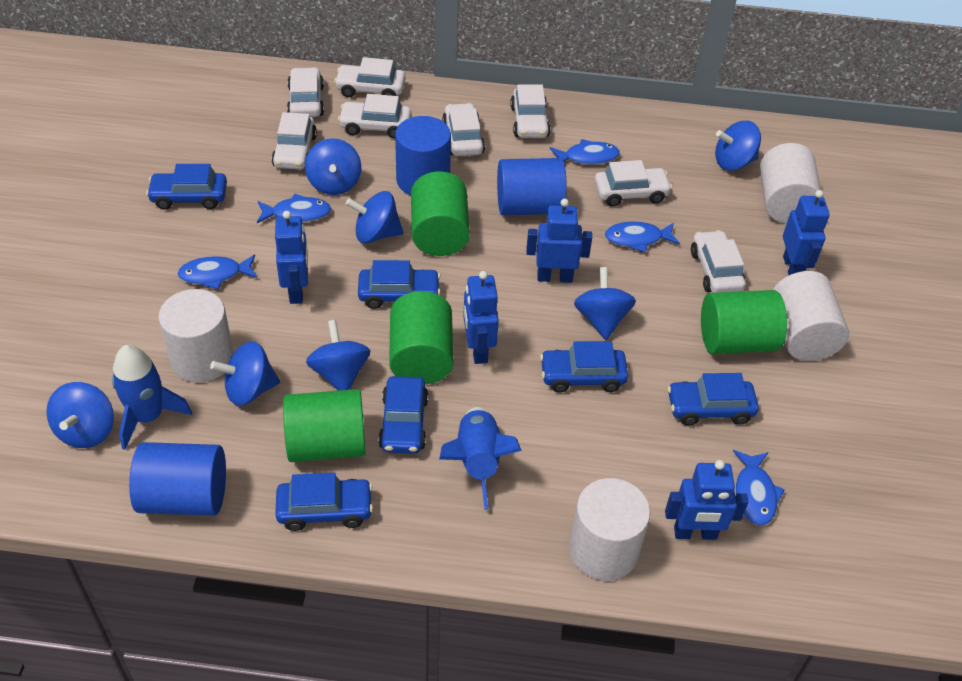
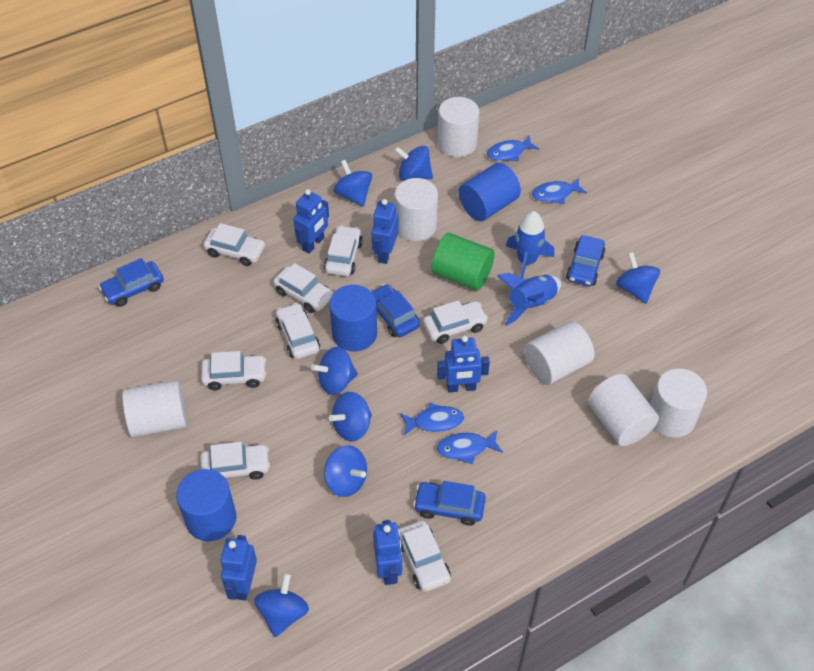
blue car: [146,164,227,210] [275,473,373,531] [358,260,441,309] [378,376,429,454] [540,341,628,393] [667,373,759,426] = 6 -> [99,258,164,307] [371,284,420,337] [413,481,486,526] [566,235,605,287] = 4
blue fish: [178,255,257,289] [257,194,331,223] [550,139,620,164] [605,222,680,252] [733,450,785,525] = 5 -> [400,403,464,435] [437,430,503,464] [487,136,539,161] [532,177,587,204] = 4
green cylinder: [283,389,366,462] [389,291,454,384] [411,171,470,256] [701,290,787,354] = 4 -> [432,233,495,290] = 1
white cylinder: [158,289,234,383] [569,478,650,581] [760,143,821,224] [773,271,849,361] = 4 -> [122,380,187,438] [395,178,438,241] [438,97,479,157] [524,321,594,385] [588,374,659,446] [650,368,707,438] = 6

